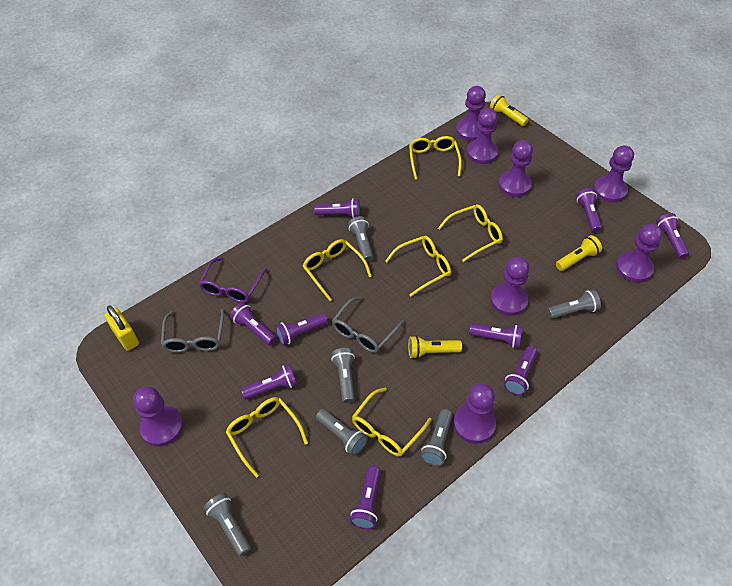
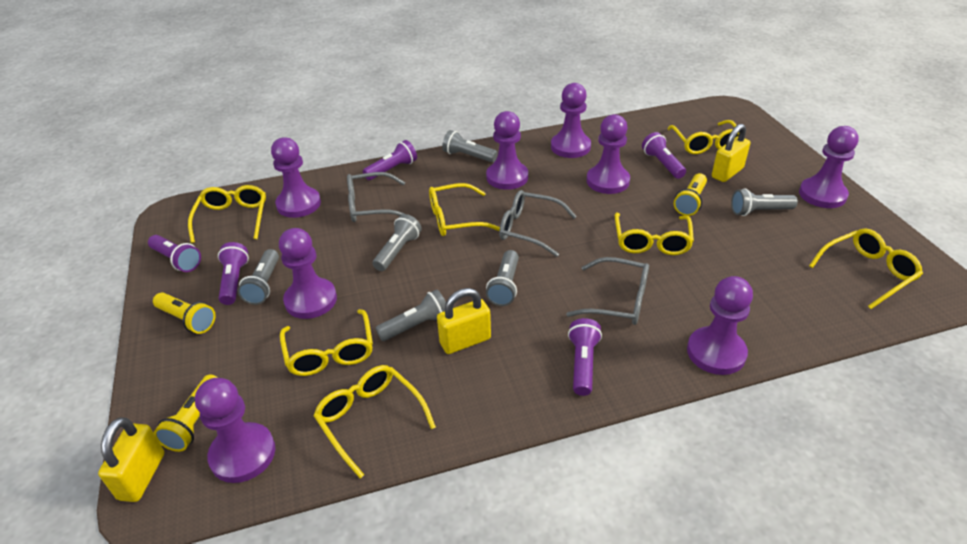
grey glasses: [161,309,224,353] [332,297,404,353] = 2 -> [347,172,405,222] [499,190,577,257] [566,257,649,325] = 3
purple flashlight: [230,302,277,345] [241,364,297,400] [275,313,328,345] [314,198,360,218] [350,466,381,529] [469,323,523,348] [504,346,537,396] [576,188,602,233] [656,213,689,259] = 9 -> [148,235,201,272] [218,242,249,305] [363,140,417,180] [568,318,602,396] [642,132,686,179] = 5
purple glasses: [198,257,267,303] = 1 -> none = 0
yellow glasses: [226,397,308,478] [303,239,372,301] [352,387,432,456] [385,236,451,296] [409,136,462,180] [438,205,503,262] = 6 -> [188,185,266,243] [280,309,373,376] [313,365,436,478] [429,183,500,236] [615,213,694,255] [667,120,739,154] [809,228,923,309] = 7
yellow padlock: [104,306,139,351] = 1 -> [98,417,164,502] [437,288,491,354] [712,124,750,182] = 3

